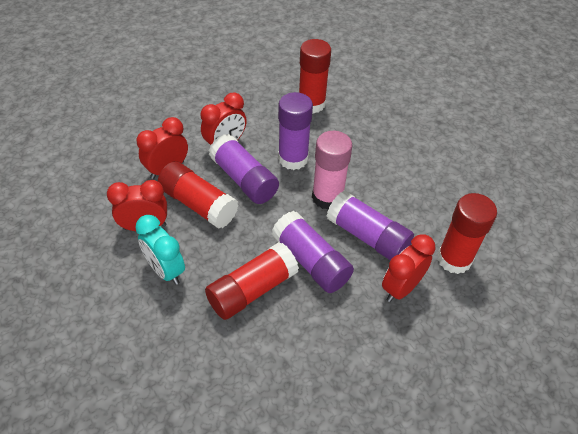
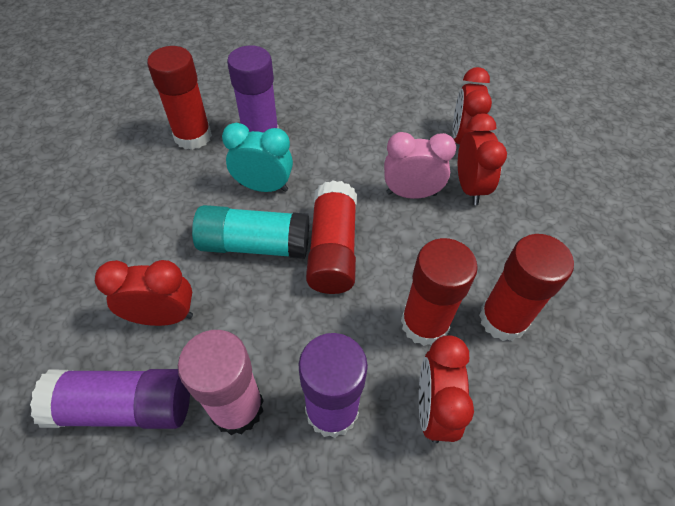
pink clock: none = 0 -> [384,132,456,199] = 1
purple glue stick: [209,134,279,204] [272,211,354,293] [278,92,313,170] [327,191,414,261] = 4 -> [30,369,190,429] [227,45,279,133] [299,333,368,438] = 3
turquoise glue stick: none = 0 -> [192,205,309,259] = 1

